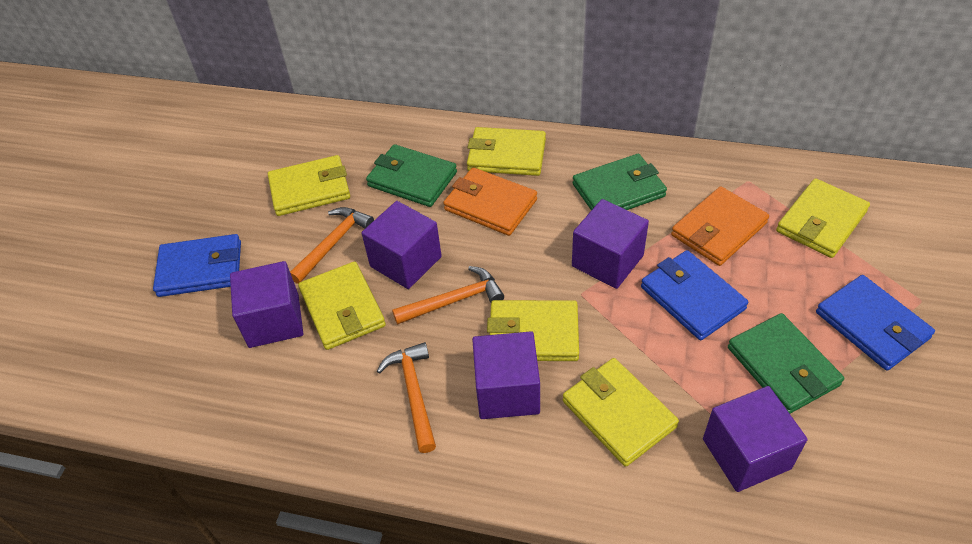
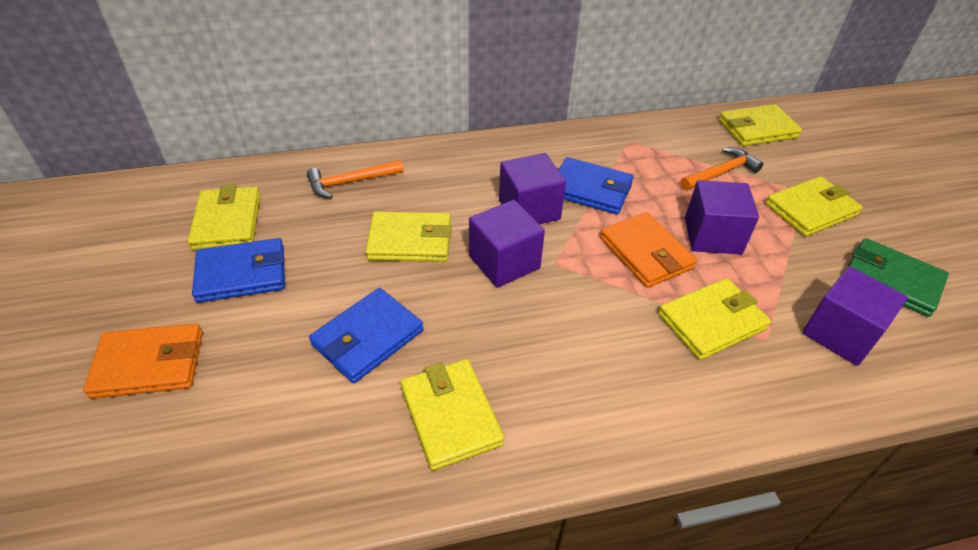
green wallet: [366,144,457,207] [573,154,667,210] [728,313,844,414] = 3 -> [848,238,949,317] = 1
orange hammer: [290,207,374,284] [377,342,436,453] [392,266,504,325] = 3 -> [307,160,403,199] [680,148,763,190] = 2
purple cube: [230,261,303,348] [362,201,442,289] [472,331,540,419] [572,199,649,289] [703,386,808,492] = 5 -> [469,200,545,288] [499,153,566,224] [685,180,759,254] [802,266,908,366] = 4

